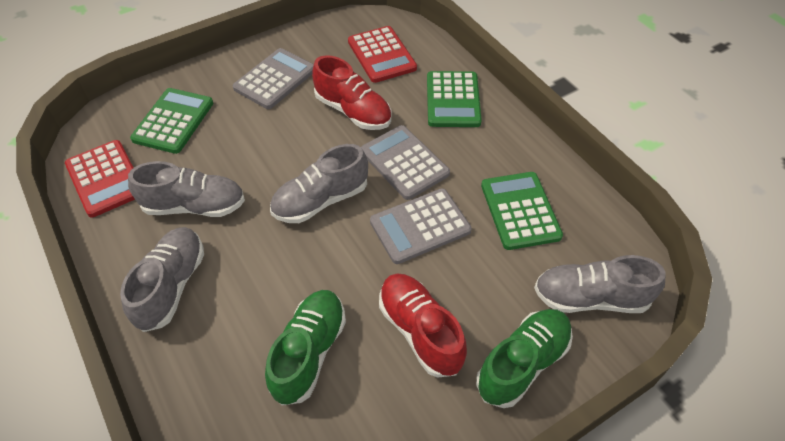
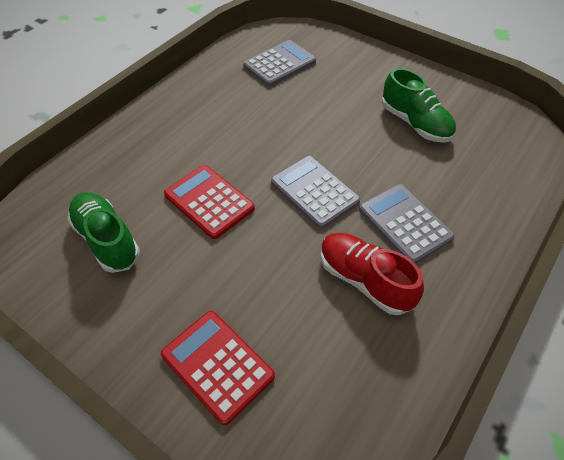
green calculator: [130,88,213,154] [427,71,482,127] [481,172,563,250] = 3 -> none = 0
grey shoe: [120,227,204,332] [128,161,245,217] [270,144,368,223] [534,255,665,313] = 4 -> none = 0
red shoe: [312,55,391,130] [379,274,467,378] = 2 -> [321,233,424,315] = 1

